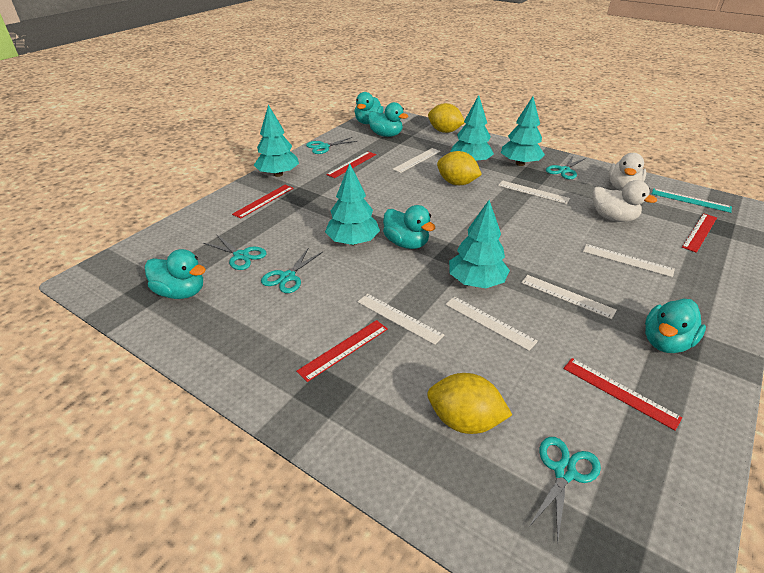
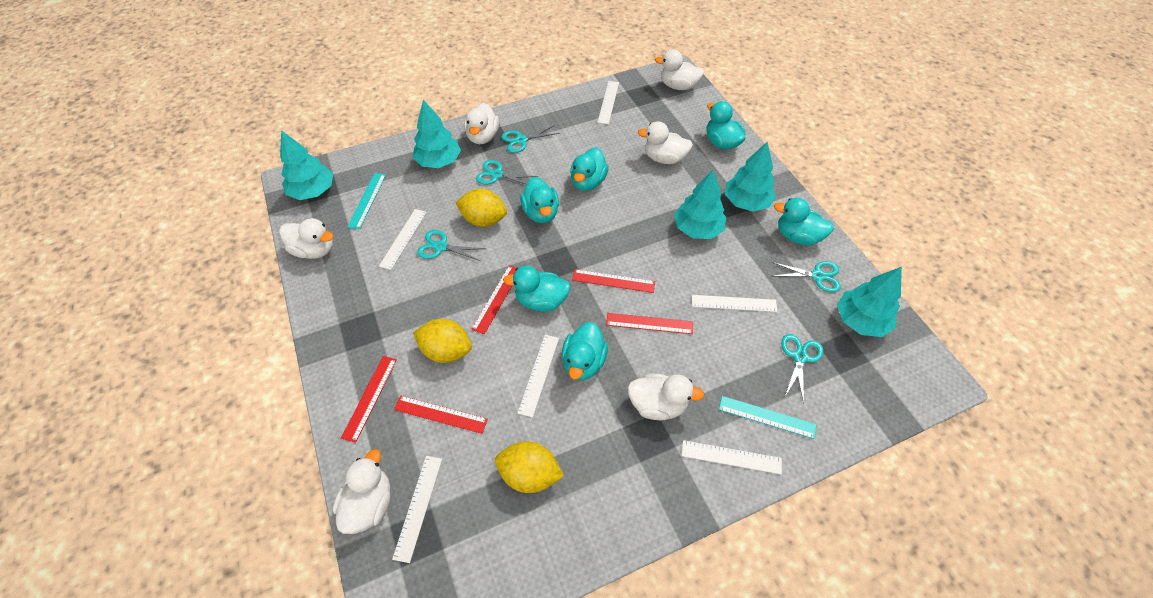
turquoise duck: [145,249,206,299] [355,92,384,124] [368,102,408,137] [383,205,435,249] [645,298,706,353] = 5 -> [503,266,571,312] [520,177,559,223] [562,322,608,380] [570,147,609,191] [706,101,745,150] [774,198,834,245] = 6
turquoise ruler: [652,188,732,213] = 1 -> [347,173,386,229] [719,396,816,439] = 2
white duck: [593,180,657,222] [608,153,646,191] = 2 -> [279,218,333,259] [333,449,391,534] [464,103,499,144] [627,373,704,420] [638,121,693,164] [655,49,704,90] = 6

